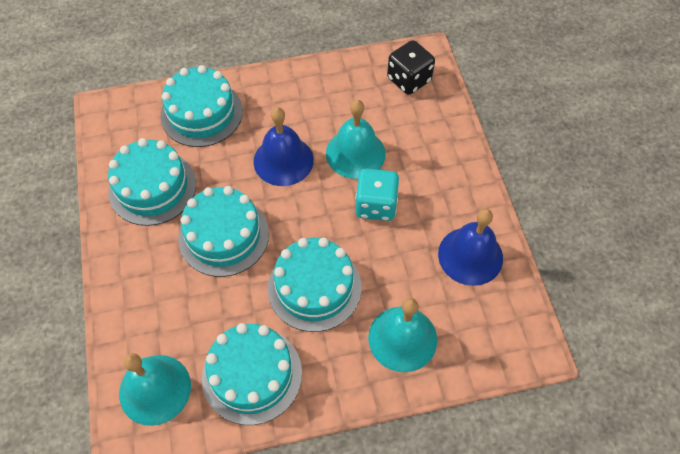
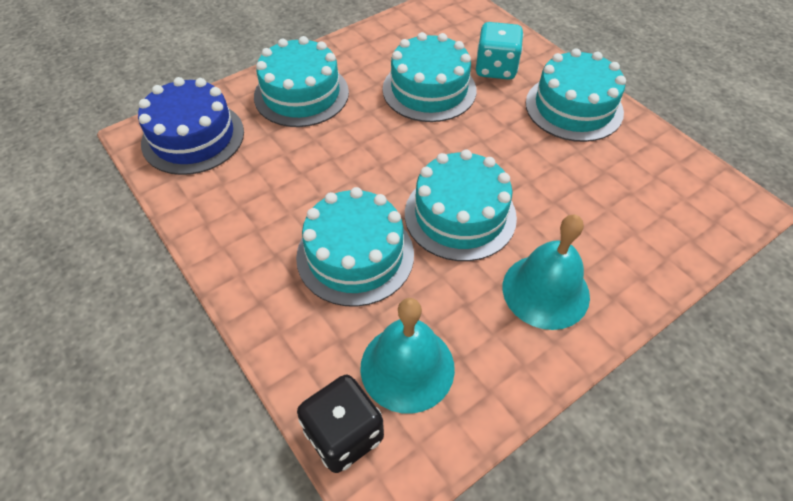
blue bell: [254,107,314,186] [438,209,503,286] = 2 -> none = 0
blue cake: none = 0 -> [138,77,244,175] = 1
turquoise bell: [119,353,191,426] [326,100,386,179] [368,298,437,372] = 3 -> [360,298,455,414] [503,214,590,330] = 2

